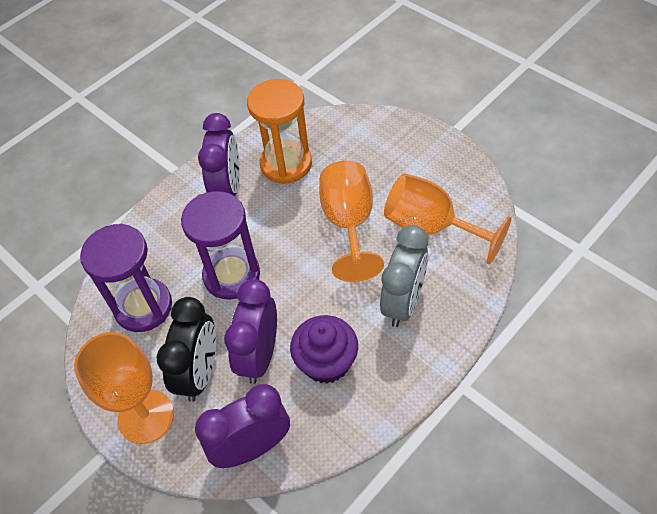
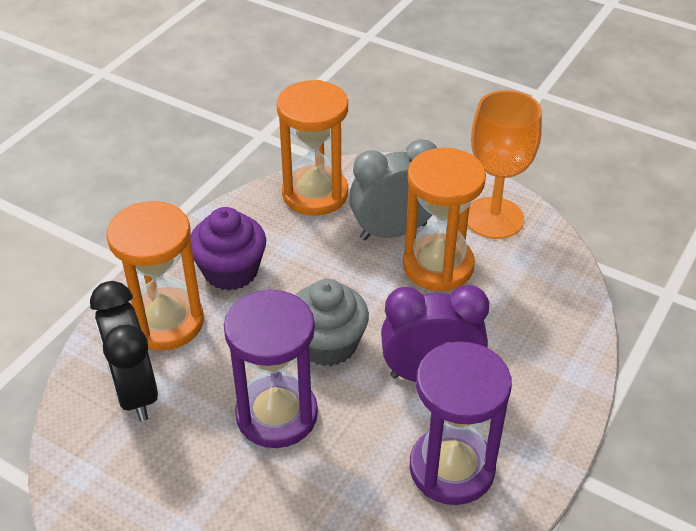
grey cupcake: none = 0 -> [295,279,369,366] = 1
orange goblet: [74,332,174,444] [319,161,384,282] [384,173,511,265] = 3 -> [467,90,542,239] = 1
orange hourglass: [247,79,312,184] = 1 -> [106,201,204,350] [277,80,348,216] [403,148,486,291] = 3
purple clock: [195,384,290,468] [198,113,239,196] [224,279,277,384] = 3 -> [381,285,489,382] = 1

